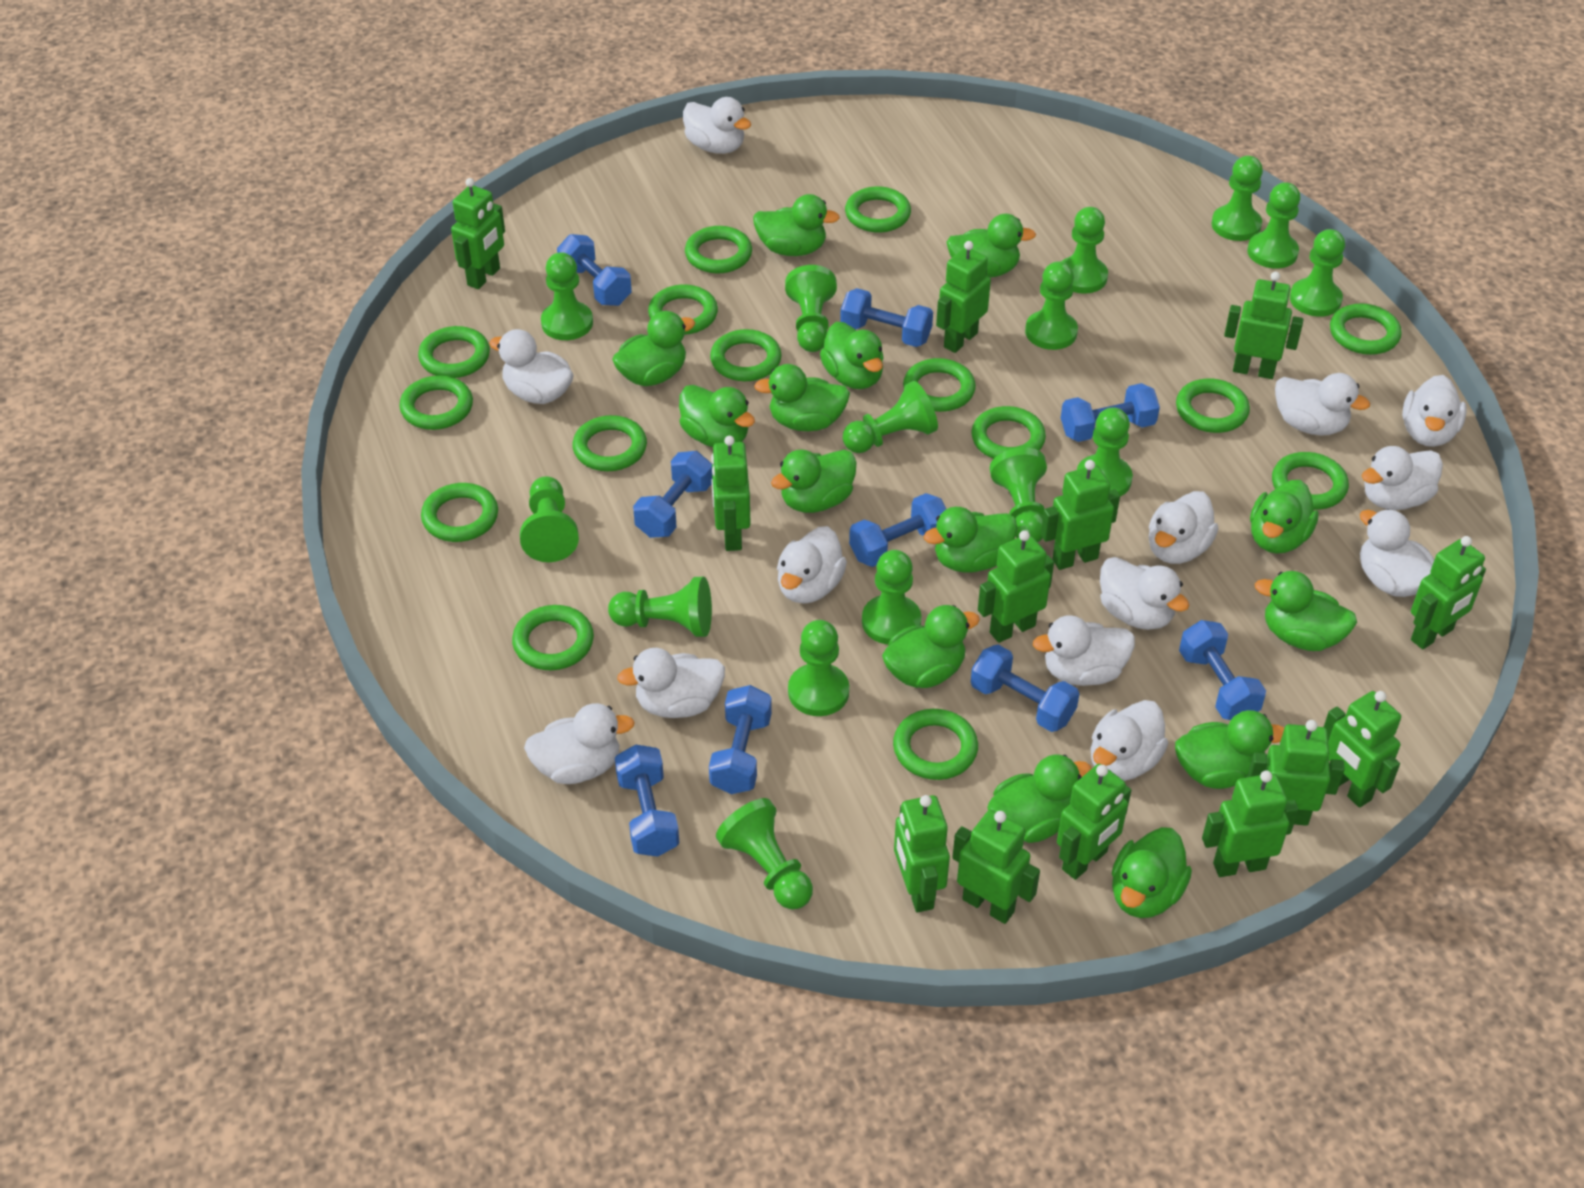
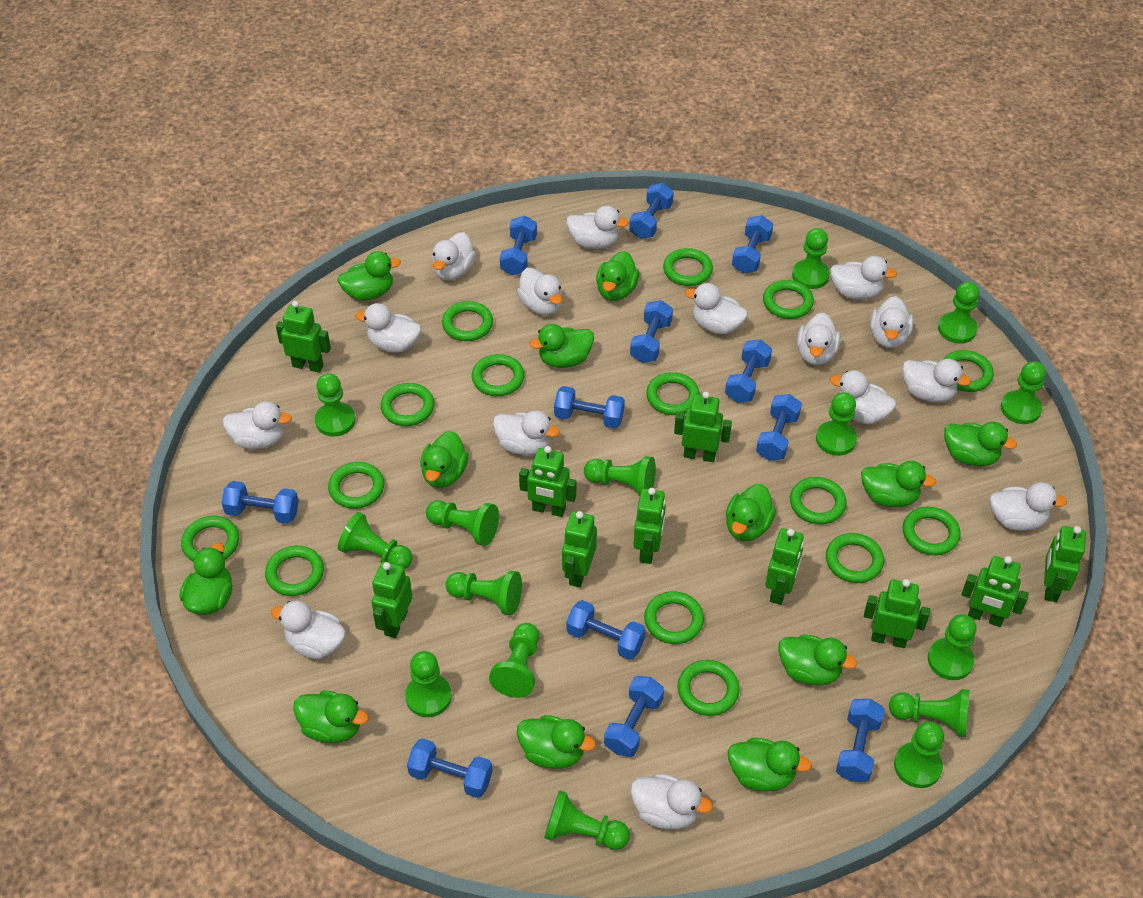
blue dumbbell: [557,234,632,306] [615,745,679,857] [633,451,712,538] [709,685,772,794] [840,288,933,347] [849,493,946,567] [971,645,1079,732] [1061,383,1160,442] [1179,620,1266,720] = 9 -> [222,481,299,524] [407,738,493,798] [500,215,537,276] [554,386,625,429] [566,600,646,660] [604,676,664,757] [629,183,674,239] [630,300,673,363] [725,339,772,403] [732,215,773,273] [756,394,802,461] [836,699,885,782] = 12
green duck: [612,311,695,386] [679,385,755,447] [753,194,840,256] [754,364,850,431] [771,449,857,513] [820,322,884,389] [882,605,980,688] [924,507,1017,573] [946,214,1036,278] [987,755,1092,843] [1112,827,1192,918] [1175,710,1284,789] [1250,480,1319,554] [1255,571,1357,651] = 14 -> [179,543,232,615] [293,691,369,743] [337,251,401,301] [420,431,468,488] [517,715,596,769] [529,324,594,368] [596,251,639,301] [726,484,776,541] [728,738,812,791] [778,635,857,685] [861,461,936,507] [944,422,1017,467] = 12
green robot: [451,178,505,289] [711,436,750,551] [894,795,950,912] [936,241,991,353] [952,810,1040,924] [978,530,1054,643] [1041,460,1120,570] [1057,764,1131,880] [1202,770,1299,877] [1224,272,1304,379] [1247,720,1345,826] [1324,691,1401,808] [1411,536,1486,649] = 13 -> [276,301,331,373] [371,562,413,638] [519,446,576,517] [562,511,597,588] [633,488,666,564] [674,391,732,462] [765,528,804,605] [864,579,930,648] [961,556,1029,627] [1044,526,1086,602] = 10
white duck: [489,329,574,404] [524,703,635,784] [617,648,725,718] [683,97,751,154] [777,526,847,604] [1033,615,1135,686] [1091,700,1168,781] [1100,557,1189,630] [1149,491,1218,564] [1275,373,1370,435] [1360,509,1435,597] [1362,446,1443,510] [1402,375,1467,447] = 13 -> [222,401,292,449] [271,600,346,659] [355,303,421,353] [432,232,476,280] [493,410,560,455] [517,268,562,315] [566,205,629,249] [630,773,713,830] [685,283,748,334] [797,313,841,365] [830,256,897,300] [830,370,896,424] [870,296,914,348] [902,359,971,402] [989,482,1067,531] = 15

